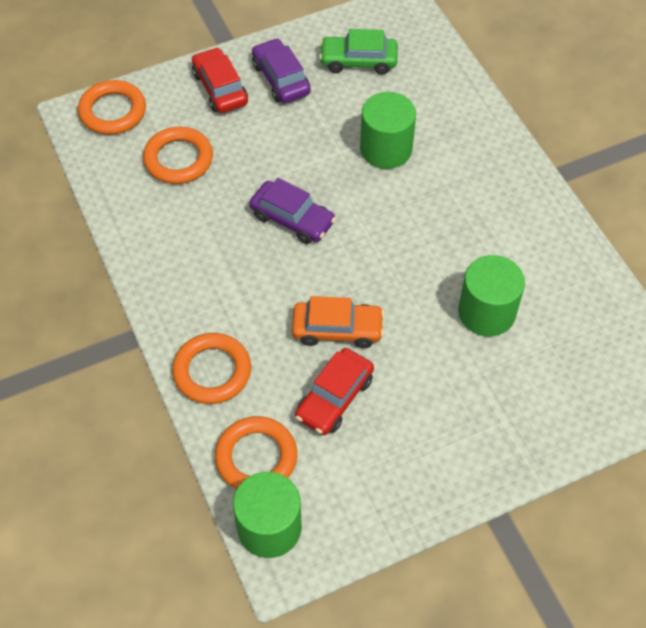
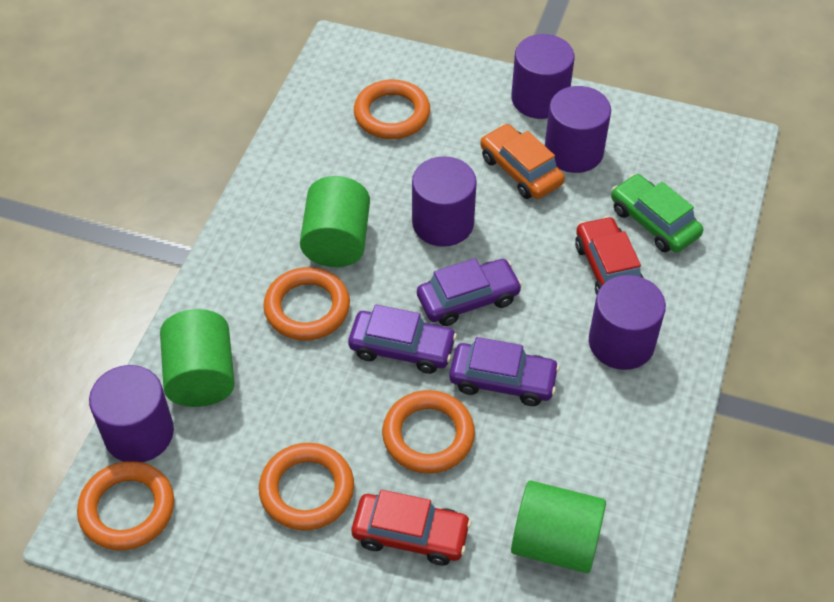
orange ring: [78,80,146,135] [143,127,213,184] [172,333,251,404] [215,416,297,489] = 4 -> [77,461,174,550] [259,443,354,531] [263,267,350,341] [354,79,430,139] [382,390,475,474] = 5
purple car: [249,178,336,244] [252,38,311,103] = 2 -> [348,305,457,374] [417,258,522,326] [449,337,560,406] = 3
purple cylinder: none = 0 -> [89,365,174,462] [412,156,477,247] [511,34,574,119] [545,86,611,173] [589,275,666,370] = 5

